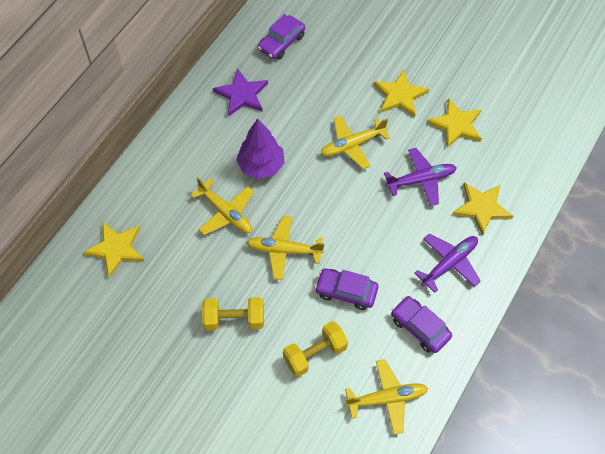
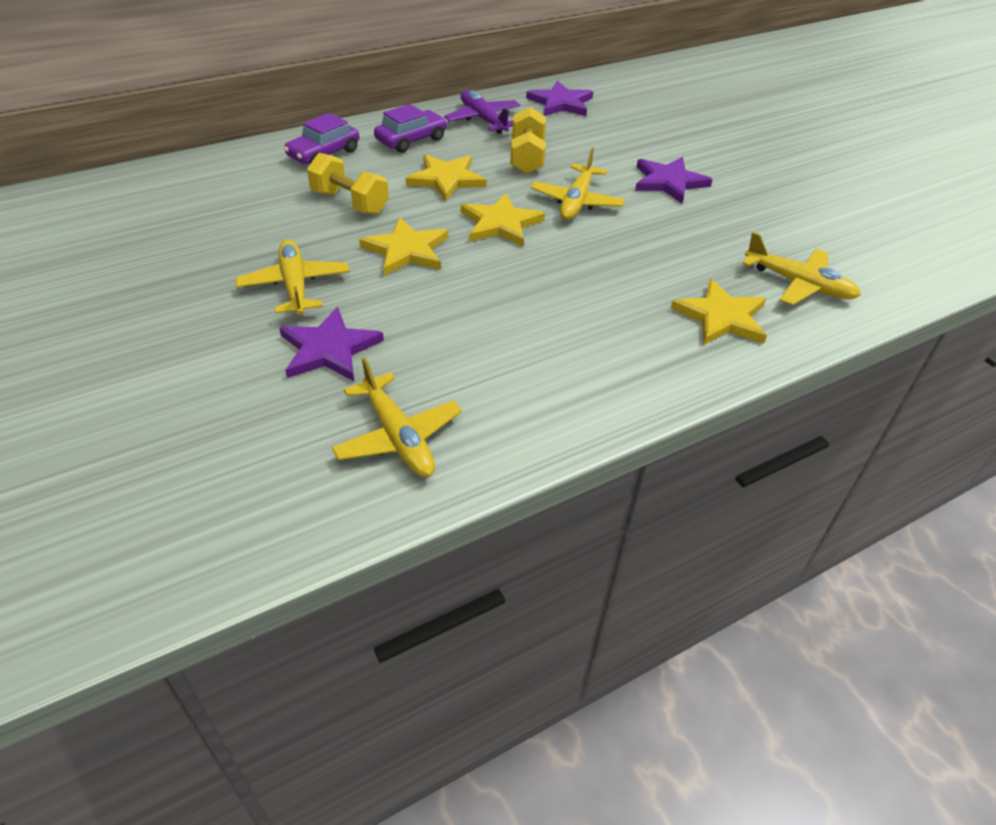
purple car: [258,14,305,60] [315,268,378,310] [391,296,452,353] = 3 -> [284,113,359,164] [374,104,447,153] = 2
purple plane: [384,148,457,206] [414,233,481,293] = 2 -> [444,90,520,134] = 1
purple star: [213,68,268,117] = 1 -> [279,307,384,381] [526,81,593,116] [635,157,713,203] = 3
purple tree: [236,118,285,179] = 1 -> none = 0

